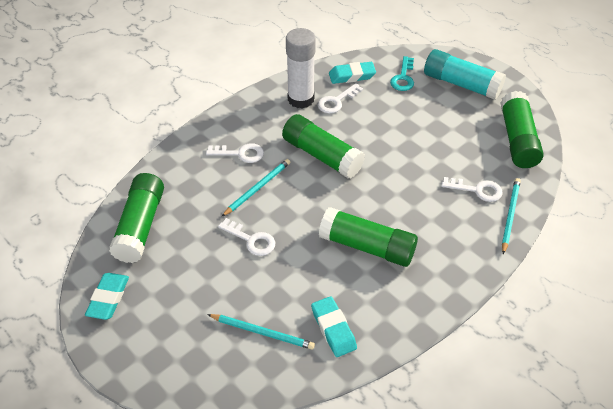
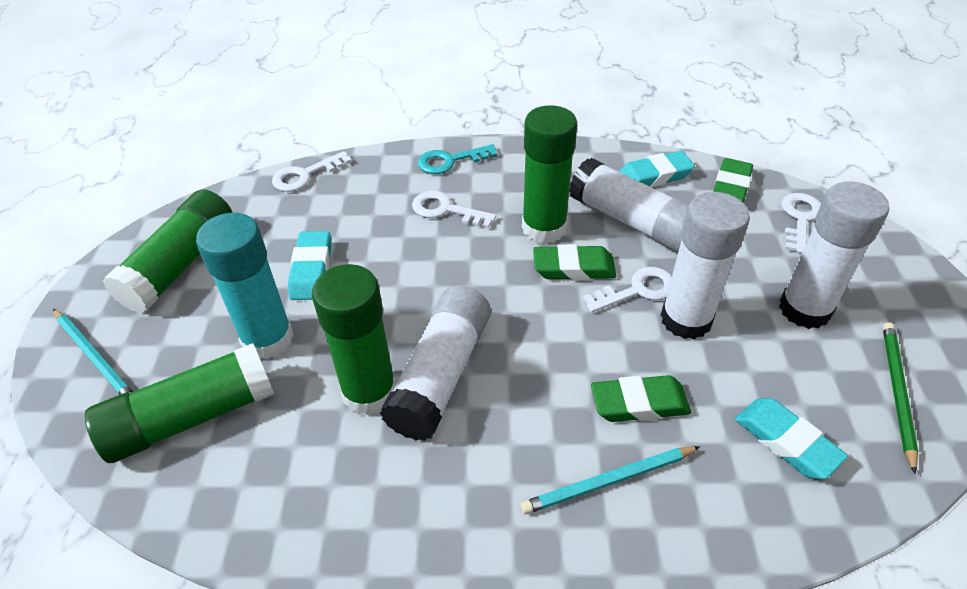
green eraser: none = 0 -> [533,244,616,280] [591,375,691,422] [713,158,753,203] = 3
green pencil: none = 0 -> [883,322,919,474] = 1
turquoise pencil: [207,314,315,350] [221,159,290,217] [502,178,521,254] = 3 -> [53,309,133,395] [520,446,700,514] = 2
white glue stick: [286,28,316,109] = 1 -> [380,285,491,441] [569,158,689,253] [661,192,750,340] [779,182,889,329] = 4

